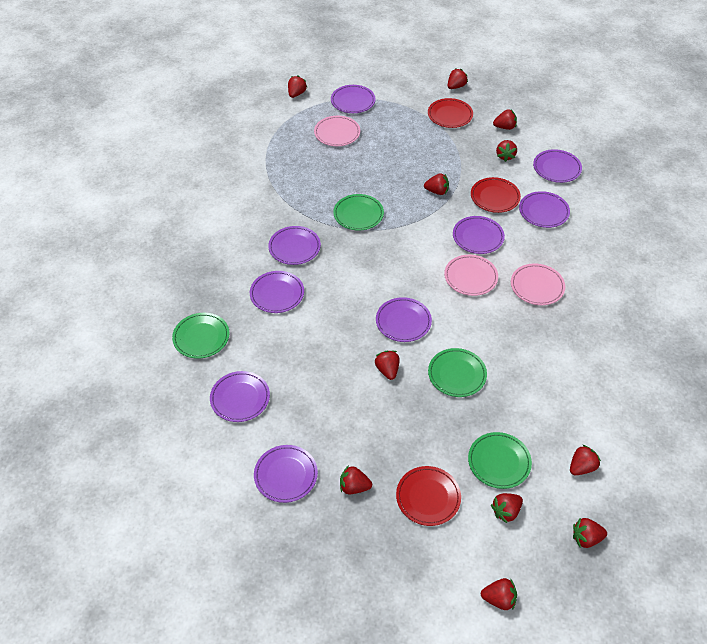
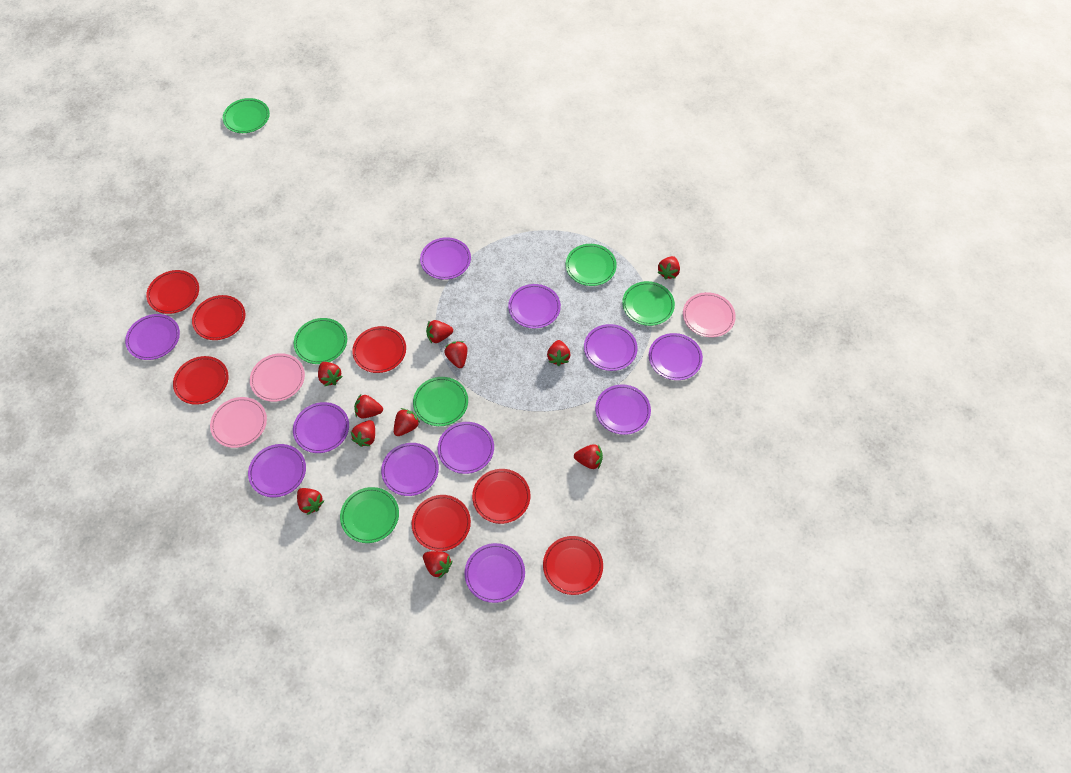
green plate: [172,313,230,359] [333,194,384,230] [428,348,487,397] [468,432,532,489] = 4 -> [223,98,270,133] [294,318,347,364] [340,487,399,543] [413,377,468,426] [566,244,617,286] [622,281,675,326] = 6
purple plate: [210,371,270,422] [250,271,304,313] [254,445,318,503] [268,226,321,265] [331,85,375,113] [376,297,432,342] [453,216,505,254] [519,191,570,228] [533,149,582,183] = 9 -> [125,314,180,360] [248,444,306,497] [293,402,349,453] [381,443,439,496] [420,237,471,280] [438,422,494,474] [465,543,525,603] [508,284,561,328] [584,324,638,371] [595,384,651,435] [649,333,703,380] = 11
red plate: [396,466,461,526] [428,98,473,128] [471,177,521,213] = 3 -> [146,270,199,314] [173,356,229,405] [192,295,245,340] [352,326,406,373] [412,495,471,551] [472,469,530,524] [543,536,603,595] = 7

